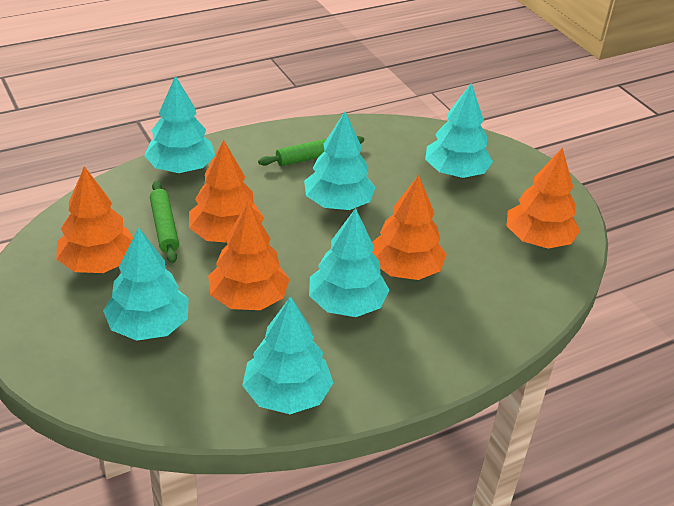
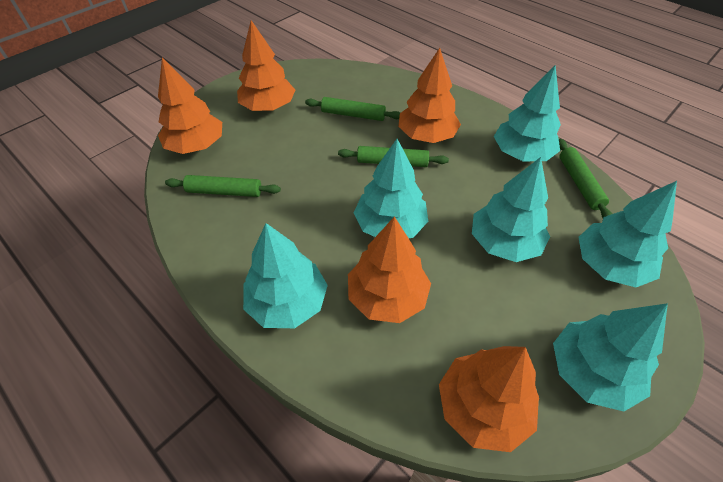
green rolling pin: [150,181,179,263] [258,136,364,166] = 2 -> [165,175,281,197] [305,97,400,121] [338,146,449,167] [559,139,612,218] = 4

